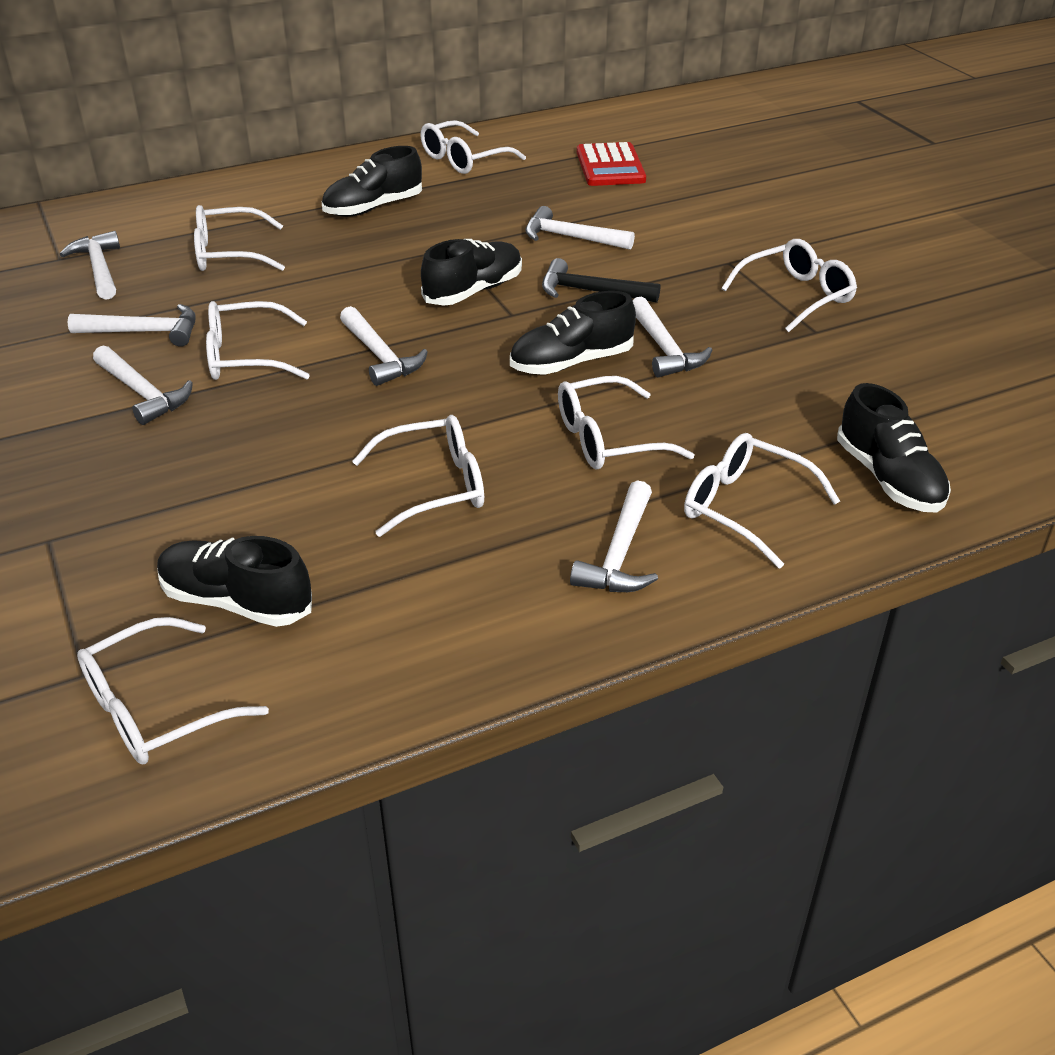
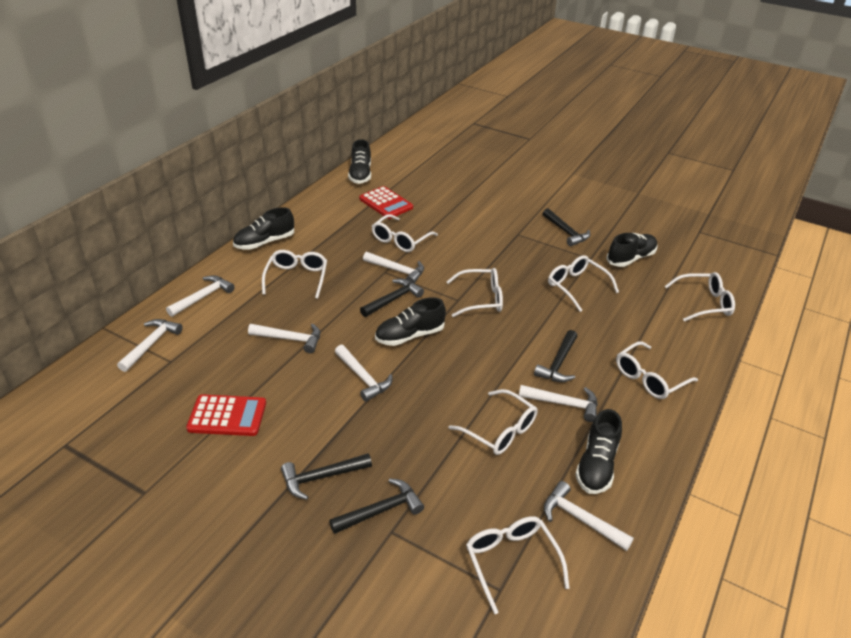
black hammer: [542,258,660,303] = 1 -> [281,453,372,500] [329,478,424,534] [360,279,424,317] [534,330,577,382] [543,208,590,246] = 5
red calculator: [577,142,646,186] = 1 -> [186,394,266,436] [359,186,413,219] = 2

